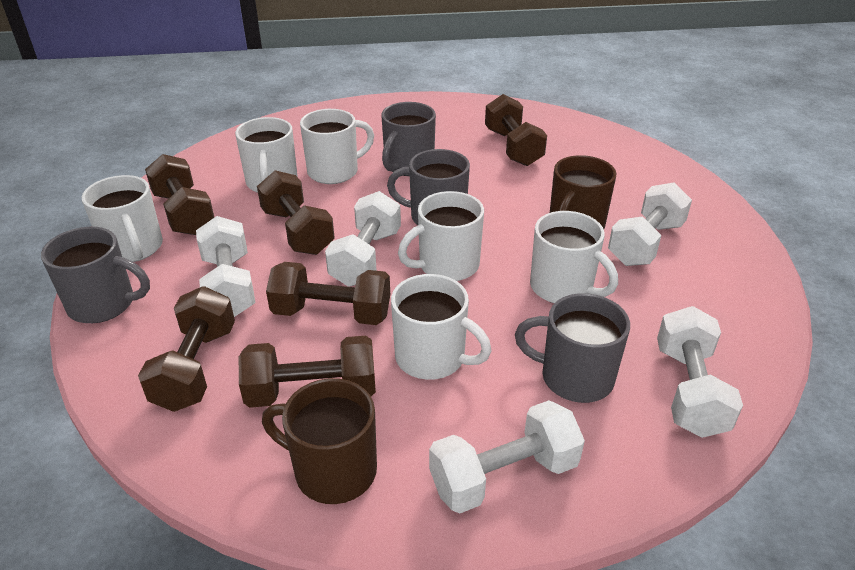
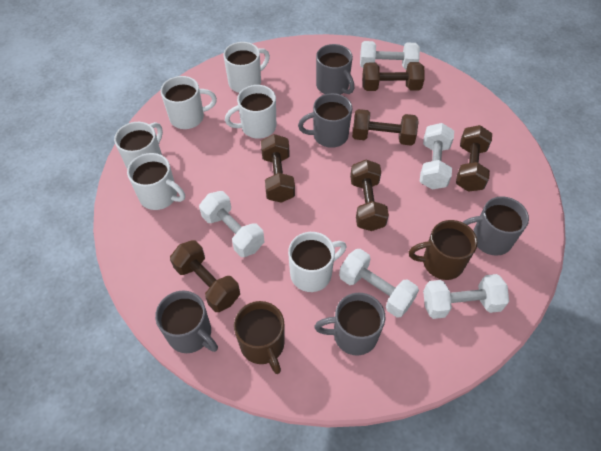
grey mug: [41,227,150,323] [381,102,436,176] [387,149,470,225] [515,293,630,403] = 4 -> [155,291,218,353] [298,93,352,148] [314,293,385,356] [316,44,354,94] [462,196,529,256] = 5

